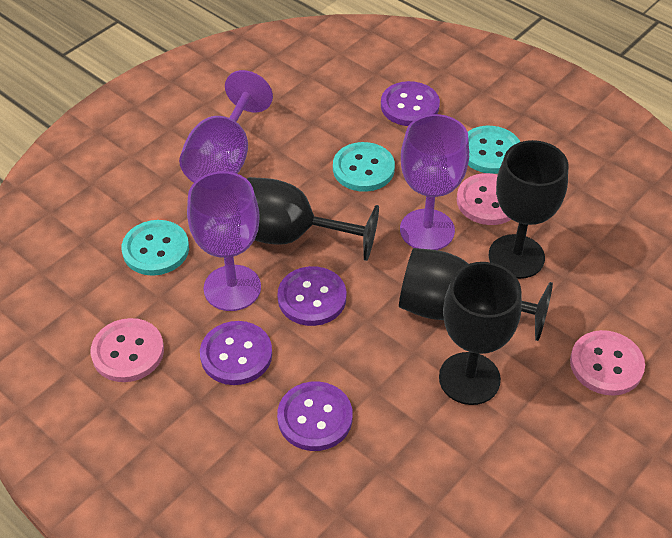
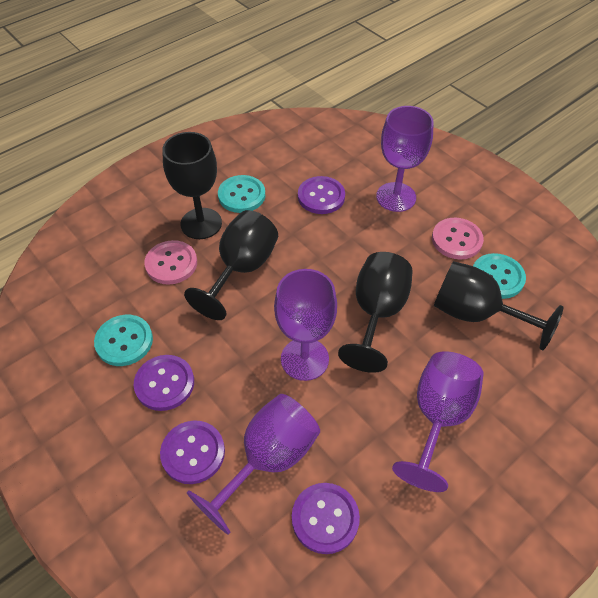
pink button: [91,318,164,382] [457,173,511,225] [570,330,645,396] = 3 -> [144,240,197,285] [432,218,484,259] = 2
purple goblet: [179,70,273,183] [187,171,261,311] [400,114,469,250] = 3 -> [187,394,320,535] [274,269,337,381] [376,106,434,212] [392,351,483,492] = 4

